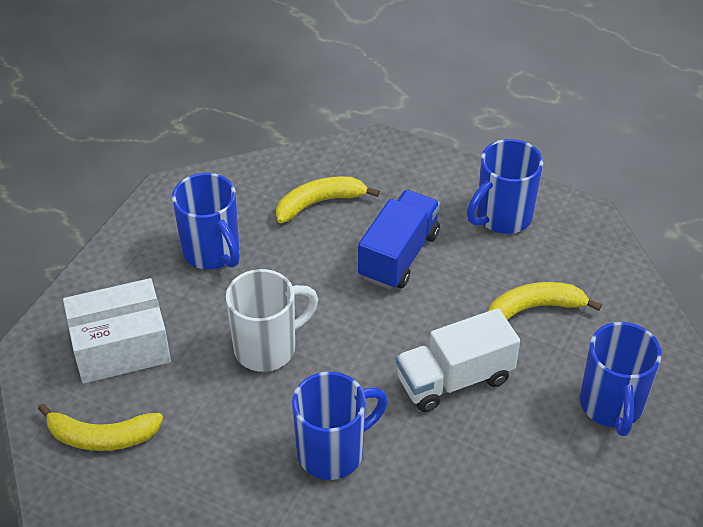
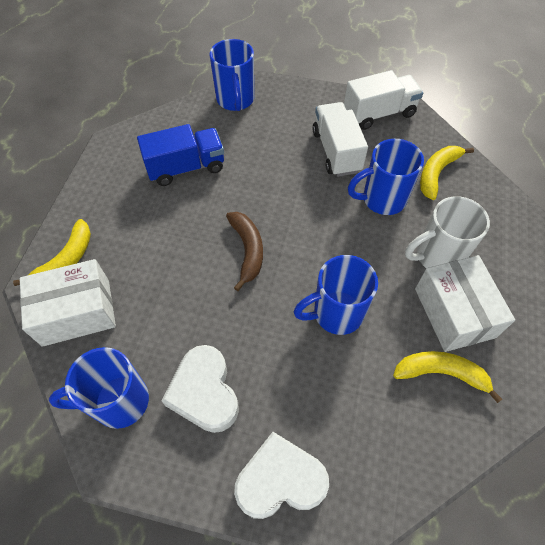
brown banana: none = 0 -> [226,212,263,291] = 1
white box: [63,278,171,383] = 1 -> [19,259,116,347] [415,255,515,352] = 2
white heart: none = 0 -> [162,345,239,433] [234,432,329,519] = 2
white truck: [396,308,520,412] = 1 -> [313,102,368,177] [344,70,423,130] = 2

